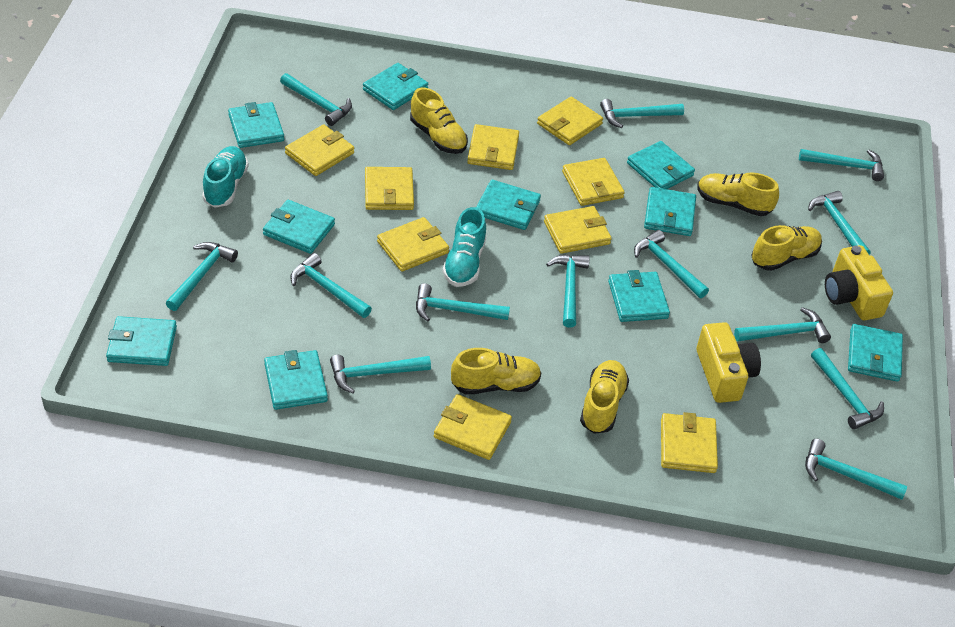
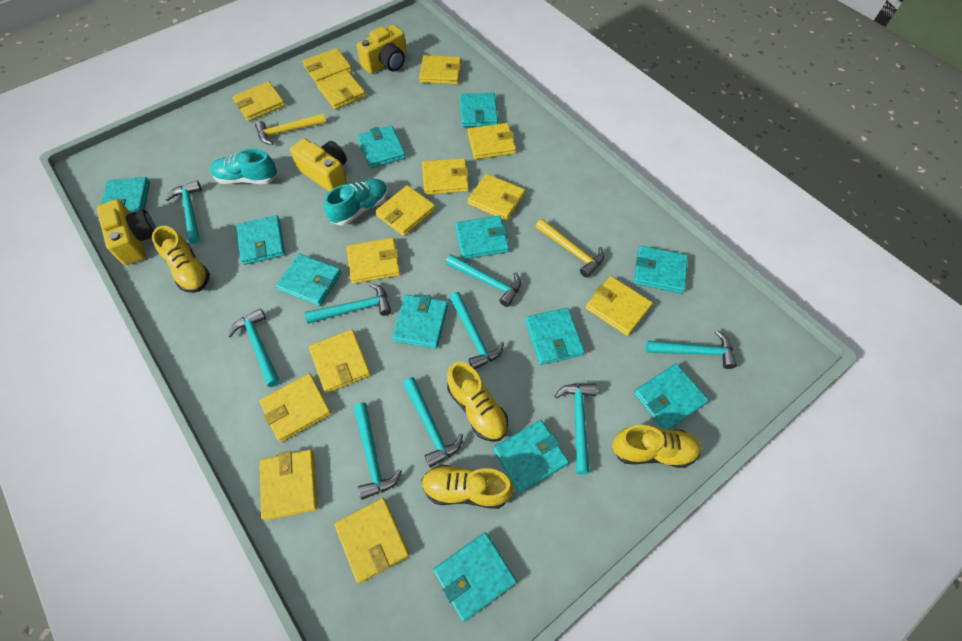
turquoise hammer: [166,242,238,311] [280,73,352,126] [290,253,372,318] [330,355,431,394] [416,283,510,322] [546,254,590,328] [600,99,684,128] [634,230,709,298] [734,307,831,343] [799,149,884,181] [805,439,907,500] [808,191,870,255] [811,348,884,430] = 13 -> [165,181,202,244] [228,308,280,387] [305,283,391,324] [353,403,402,500] [403,377,463,468] [446,254,521,307] [449,292,504,369] [554,384,597,475] [645,330,737,369] = 9
turquoise wallet: [106,316,177,366] [228,102,284,148] [263,200,335,254] [264,350,328,410] [363,63,428,110] [476,180,541,230] [608,270,670,322] [627,141,695,189] [644,187,696,236] [848,324,903,382] = 10 -> [101,177,150,213] [236,215,285,265] [276,254,342,306] [357,125,406,168] [392,294,448,349] [433,532,517,622] [455,216,509,259] [460,93,498,127] [493,420,569,493] [525,308,585,365] [634,246,688,293] [634,364,709,430] = 12
yellow camera: [696,322,761,403] [825,245,893,320] = 2 -> [97,199,156,265] [290,138,347,192] [357,25,407,74] = 3
yellow hammer: none = 0 -> [255,113,326,145] [535,219,604,278] = 2
yellow shoe: [410,88,468,154] [451,348,541,395] [580,360,629,434] [697,172,779,216] [751,225,822,271] = 5 -> [152,226,210,293] [421,465,514,509] [447,362,508,442] [612,425,701,468] = 4
yellow wallet: [285,124,354,176] [365,167,414,210] [377,217,449,272] [434,394,512,460] [467,124,519,170] [537,97,603,145] [544,206,612,254] [562,158,625,206] [661,412,718,473] = 9 -> [232,81,285,121] [259,373,332,442] [260,449,318,521] [302,48,352,83] [309,329,371,393] [316,70,366,110] [334,498,409,584] [346,238,401,284] [375,185,435,236] [419,55,461,84] [422,158,469,195] [468,123,516,159] [468,174,525,221] [586,276,653,336] = 14

